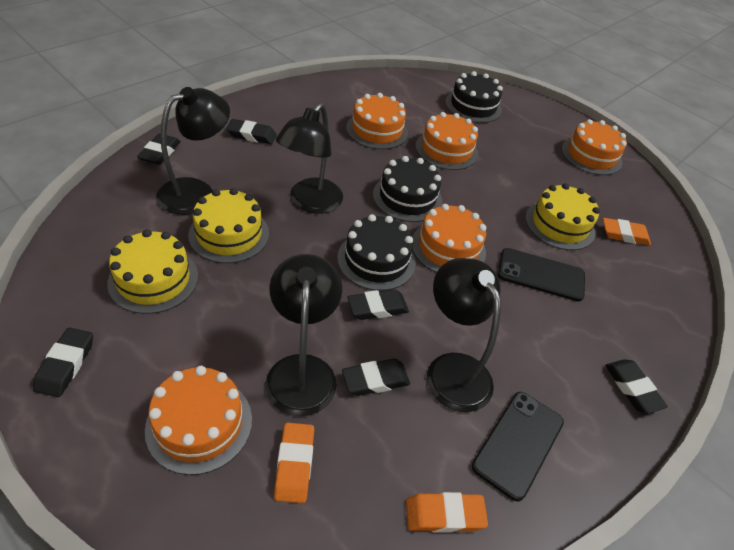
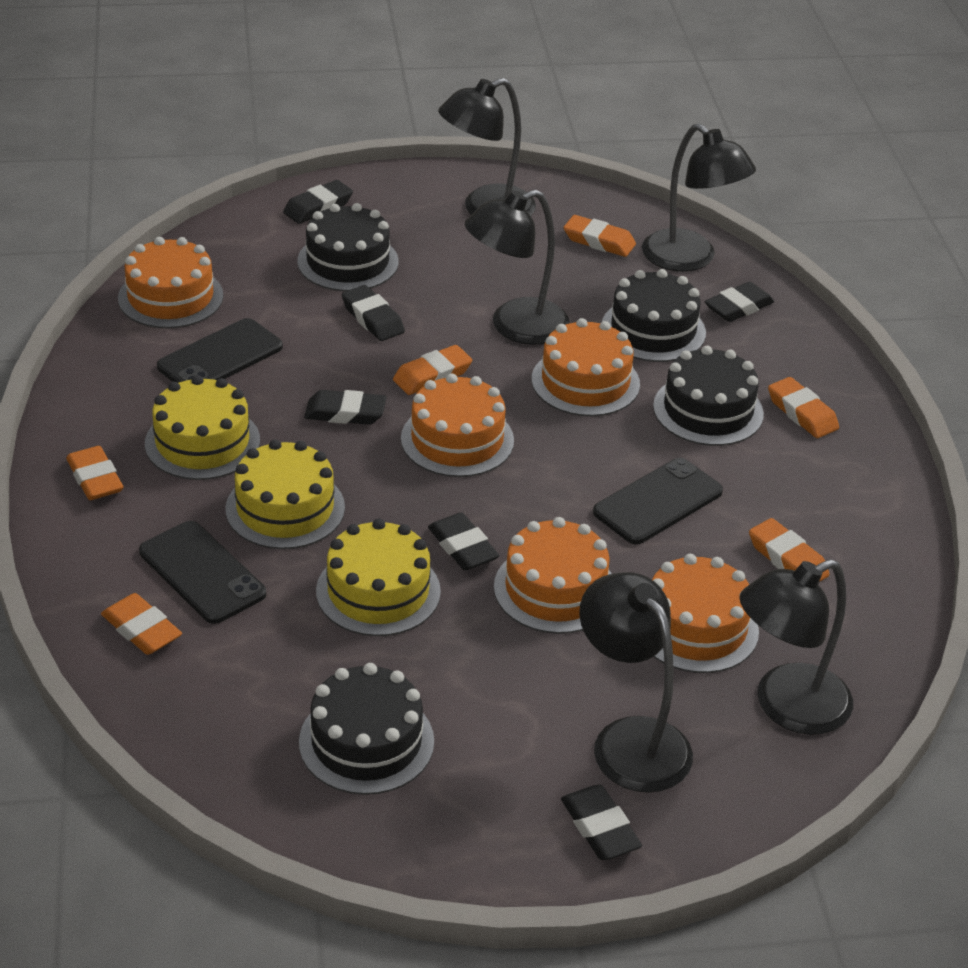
black cake: [337,214,416,291] [373,156,442,222] [445,71,503,123] = 3 -> [297,203,399,291] [299,663,434,795] [602,269,706,362] [653,346,764,446] = 4
black lamp: [156,87,230,215] [266,254,342,416] [276,103,343,214] [427,258,501,412] = 4 -> [439,78,536,216] [465,190,570,345] [579,572,693,793] [642,123,756,271] [740,559,853,735] = 5
black phone: [472,392,564,501] [498,248,585,301] = 2 -> [139,521,266,624] [157,318,283,383] [593,458,723,544] = 3
orange eraser: [274,423,314,503] [406,492,488,533] [603,218,651,245] = 3 -> [66,446,124,500] [101,593,182,655] [393,345,472,395] [563,215,636,257] [749,518,829,582] [768,377,839,438] = 6

